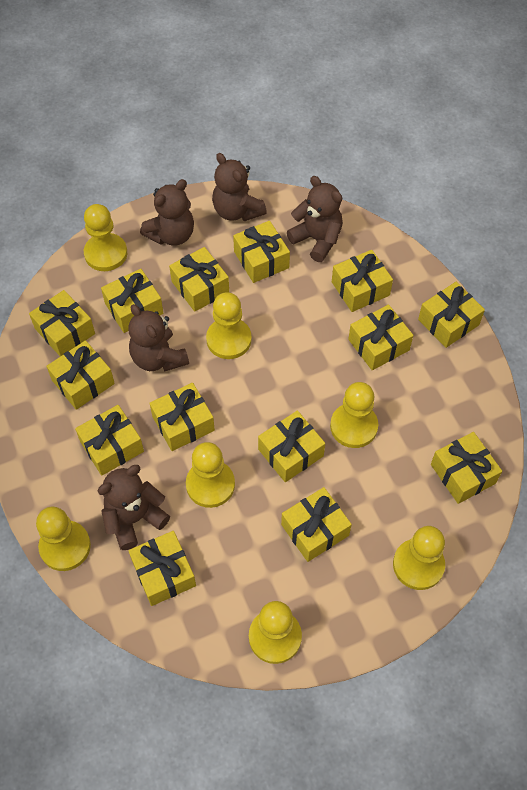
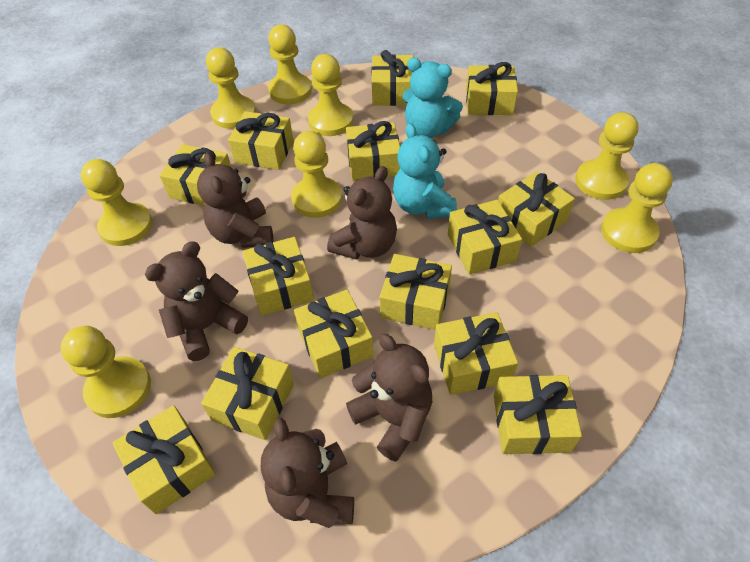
turquoise teddy bear: none = 0 -> [393,123,457,219] [402,58,463,138] = 2
yellow pawn: [36,507,91,571] [84,204,127,271] [186,442,235,508] [206,292,252,359] [249,601,302,664] [330,382,378,448] [393,526,445,590] = 7 -> [61,326,151,418] [81,159,152,246] [206,47,256,129] [268,24,312,104] [291,131,342,218] [308,54,353,136] [575,112,639,200] [601,163,673,253] = 8

